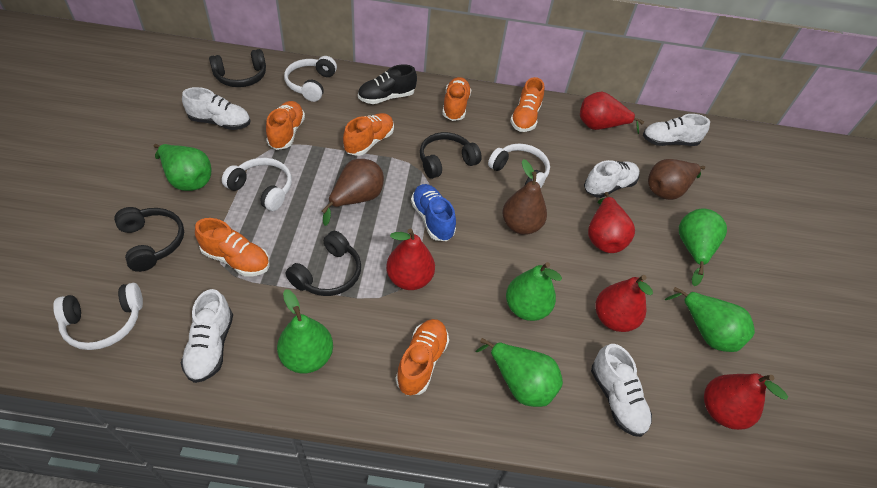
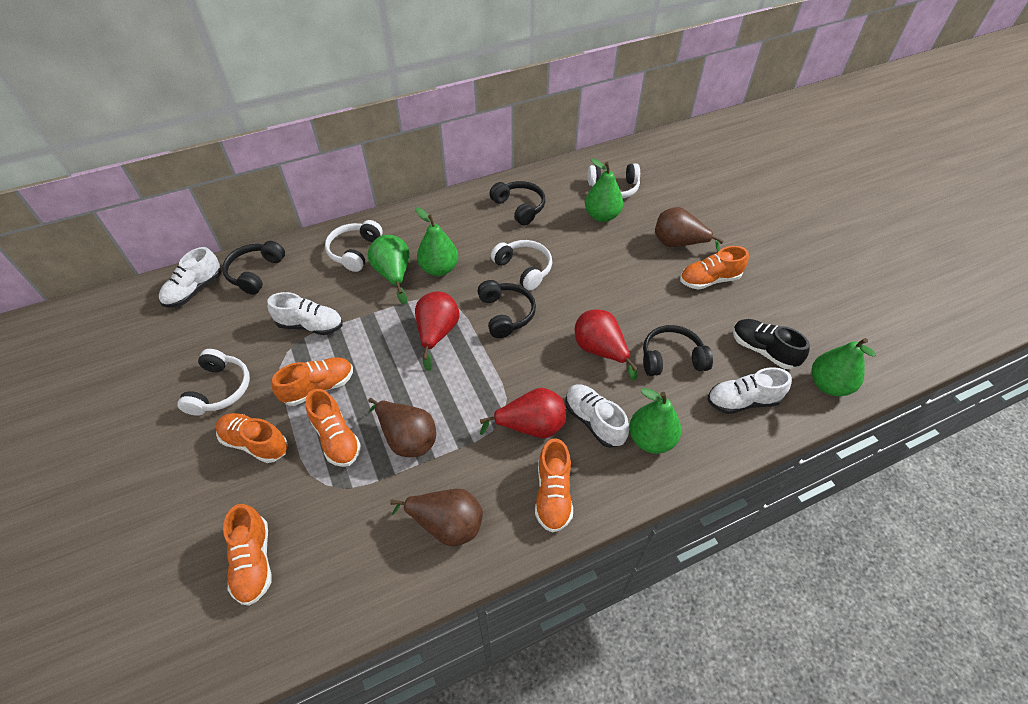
blue shoe: [411,184,456,241] = 1 -> none = 0
green pear: [154,144,211,191] [277,289,333,373] [476,338,563,407] [506,262,562,321] [665,287,755,352] [679,209,727,286] = 6 -> [368,235,409,305] [415,207,458,276] [585,158,623,222] [629,388,681,454] [811,338,876,396] = 5
red pear: [386,228,435,290] [580,92,644,134] [588,192,635,253] [596,275,653,332] [704,373,788,430] = 5 -> [415,291,460,371] [480,388,566,438] [575,310,637,381] = 3
white shoe: [181,289,233,383] [182,87,250,130] [584,160,640,198] [591,344,652,437] [643,114,710,146] = 5 -> [159,247,221,308] [267,292,343,335] [565,384,629,448] [708,367,792,414] = 4

